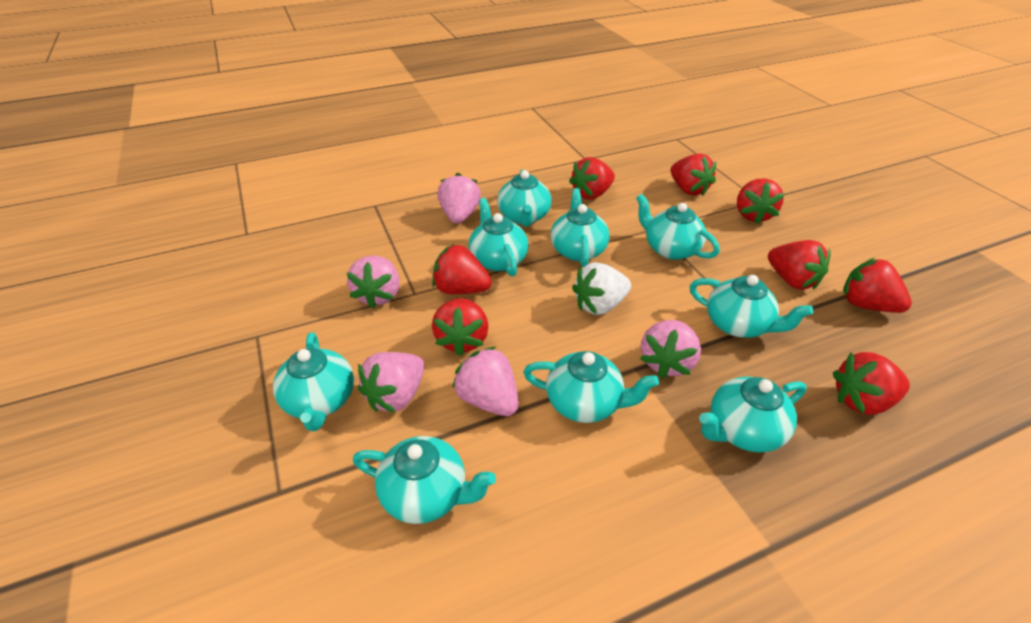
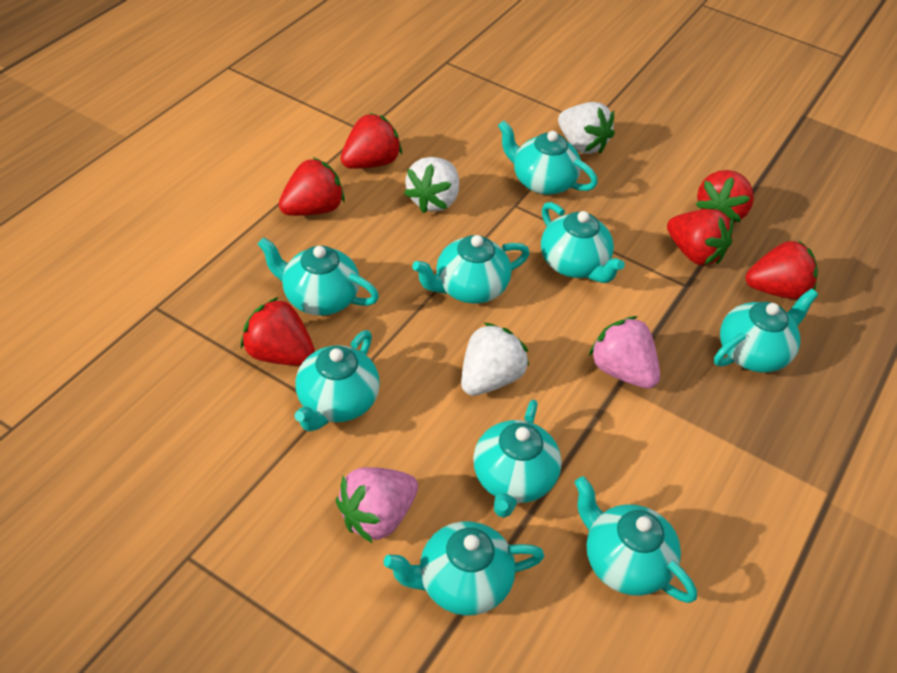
pink strawberry: [347,256,400,309] [358,352,425,413] [437,173,481,224] [452,346,519,416] [640,320,701,379] = 5 -> [336,467,418,544] [589,316,660,389] = 2
red strawberry: [432,244,492,294] [432,298,488,356] [569,157,615,200] [671,154,716,196] [737,178,784,224] [768,240,831,290] [833,352,910,415] [843,258,912,313] = 8 -> [241,297,315,366] [279,157,345,216] [341,113,402,169] [667,209,733,265] [695,170,754,223] [745,241,818,299] = 6
white strawberry: [572,262,631,315] = 1 -> [404,157,459,213] [461,322,529,396] [558,102,614,154] = 3

